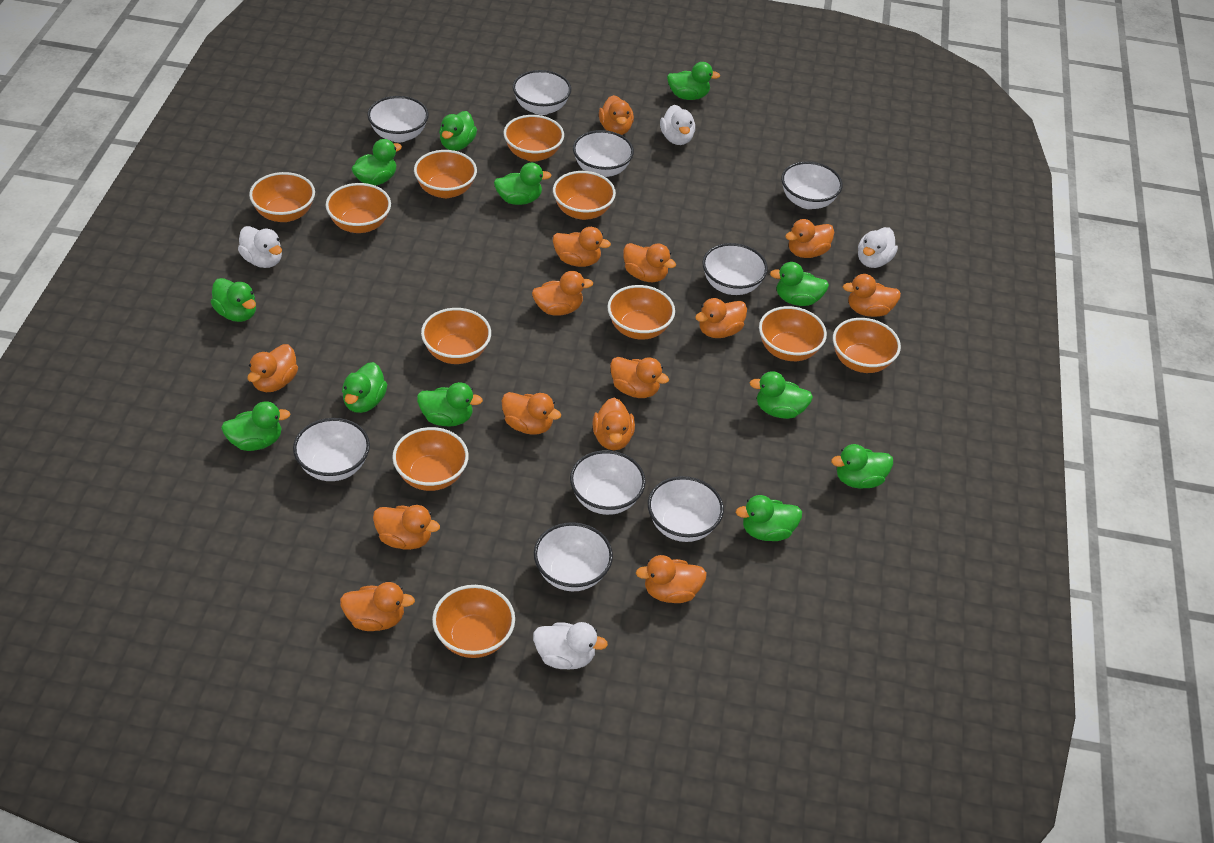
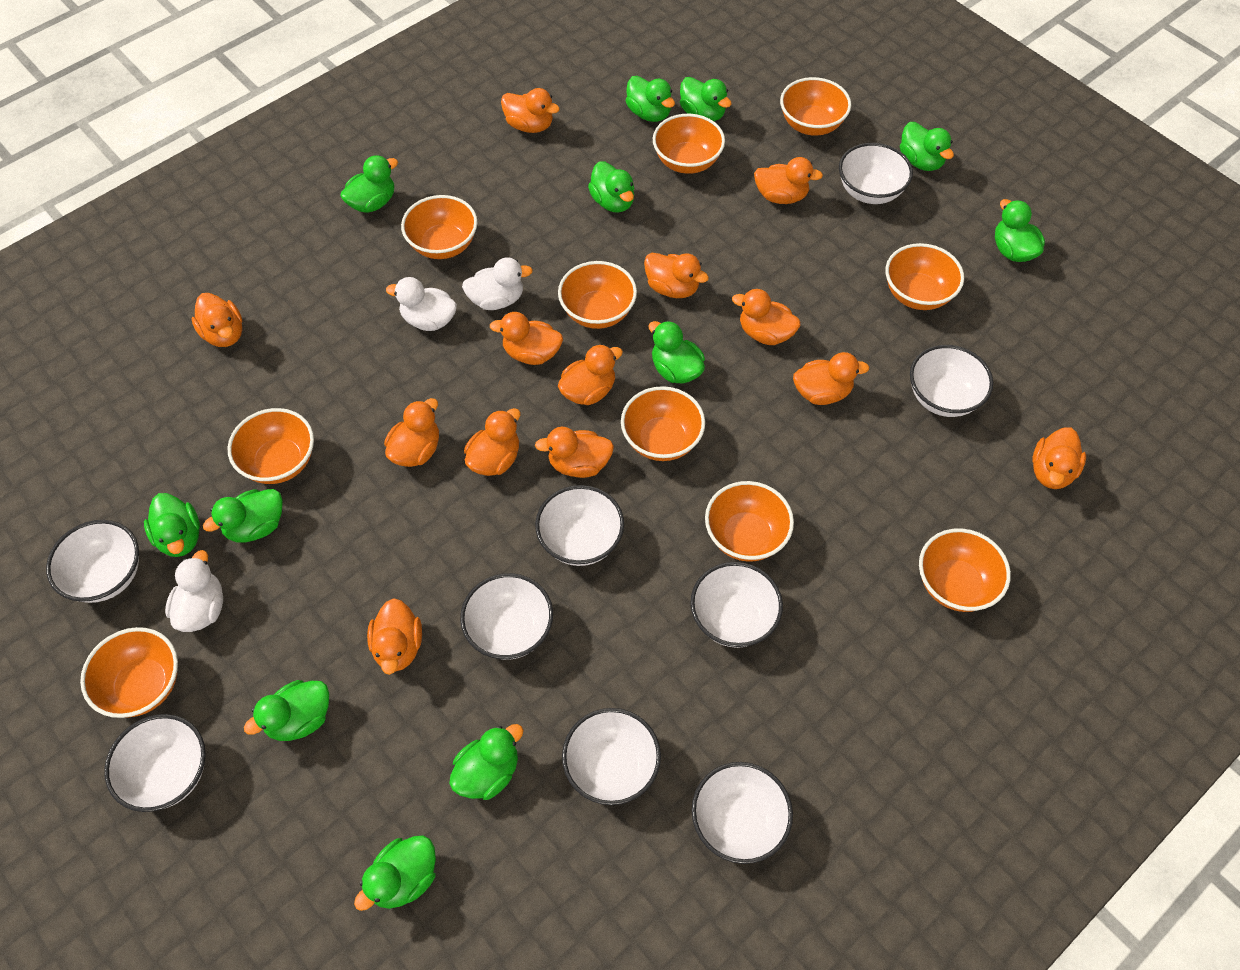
orange bowl: [249,172,315,222] [326,183,391,233] [392,427,469,491] [414,150,477,198] [421,308,491,364] [432,585,515,658] [504,115,564,162] [553,171,616,220] [607,285,675,339] [759,306,827,361] [833,318,901,373] = 11 -> [80,627,178,718] [227,408,314,484] [401,195,477,259] [558,261,637,329] [621,386,705,461] [653,114,725,174] [705,481,794,562] [780,77,851,136] [885,243,964,310] [919,528,1011,612] = 10
orange duck: [247,344,298,392] [340,582,415,631] [373,505,440,550] [502,392,561,435] [532,271,593,316] [553,227,611,267] [592,398,635,450] [599,95,634,135] [610,357,669,398] [623,243,676,282] [636,555,707,603] [695,298,747,338] [785,219,834,258] [843,274,901,317] = 14 -> [191,293,242,347] [367,598,422,675] [384,398,439,467] [464,408,520,476] [490,312,563,365] [501,88,560,133] [535,427,614,478] [558,344,623,405] [644,253,709,298] [732,289,801,345] [754,157,823,204] [793,352,869,405] [1032,427,1086,489] = 13
white duck: [238,226,282,268] [533,622,608,670] [660,105,695,145] [858,227,898,268] = 4 -> [165,550,223,632] [386,277,457,331] [462,257,533,310] = 3

